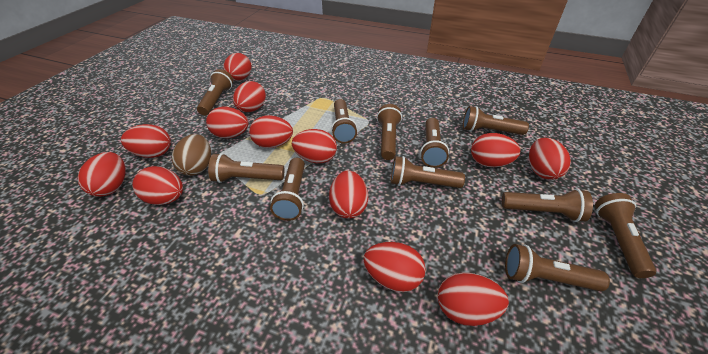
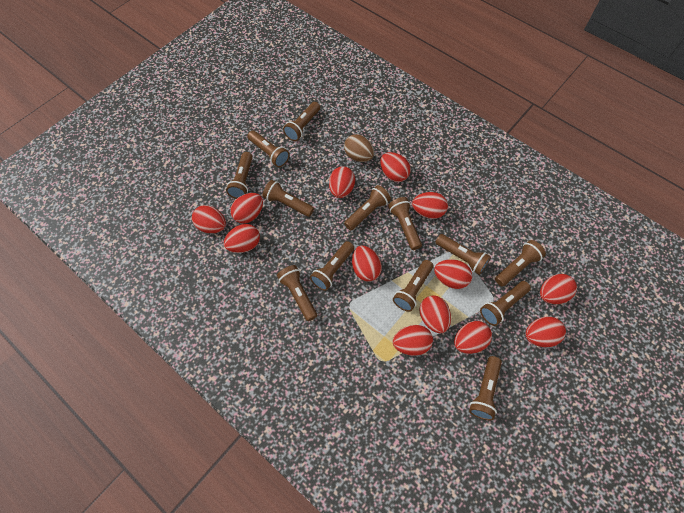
brown flashlight: [197,69,233,115] [208,153,284,183] [270,158,305,221] [331,99,357,143] [377,104,402,160] [391,156,465,188] [420,118,449,168] [463,106,529,135] [502,189,593,222] [505,244,610,291] [595,193,656,278] = 11 -> [226,152,253,199] [247,130,290,167] [262,180,314,217] [277,265,317,321] [283,102,320,141] [310,241,354,291] [344,185,391,230] [388,197,422,250] [393,260,433,312] [436,234,491,275] [469,356,502,420] [480,281,531,326] [495,240,546,287] = 13

